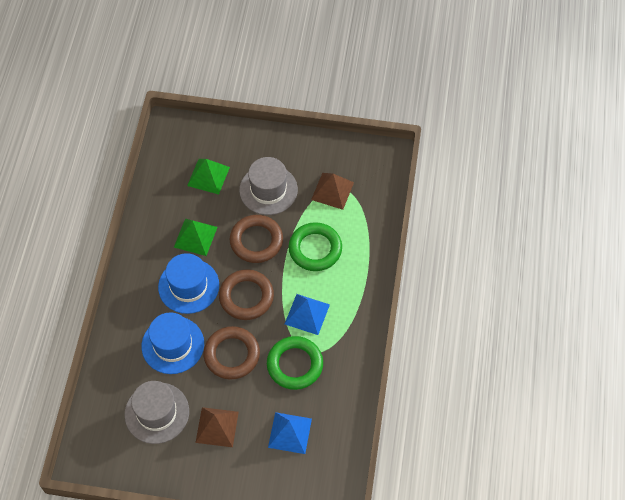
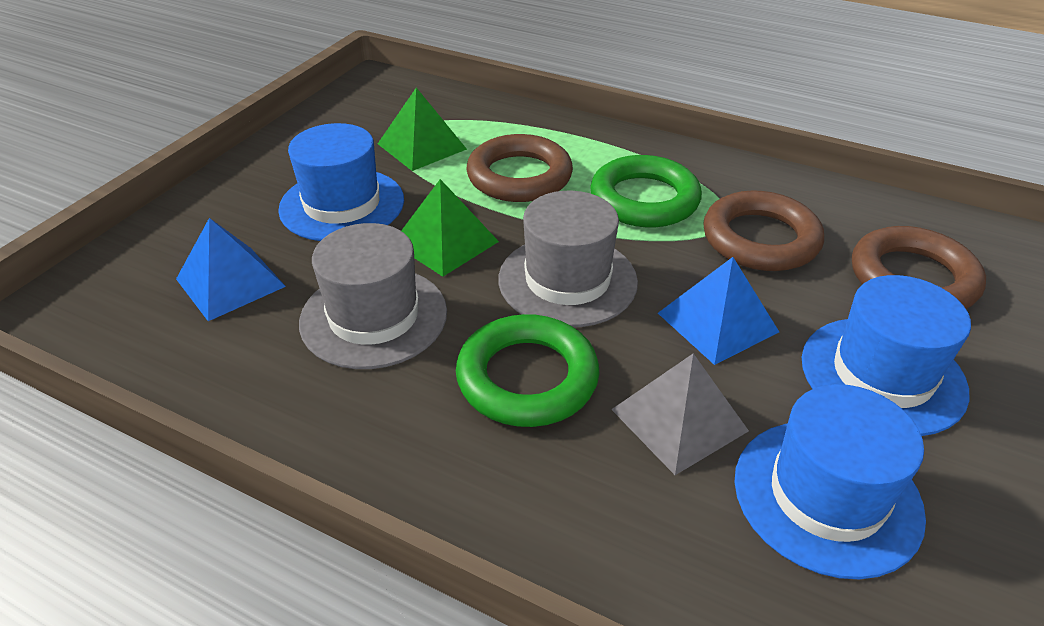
blue hat: [142,312,204,374] [158,253,219,314] = 2 -> [278,123,404,241] [734,384,926,579] [802,275,971,436] = 3
brown pyramid: [195,407,239,447] [311,173,354,210] = 2 -> none = 0
grey pyramid: none = 0 -> [611,353,749,475] = 1

